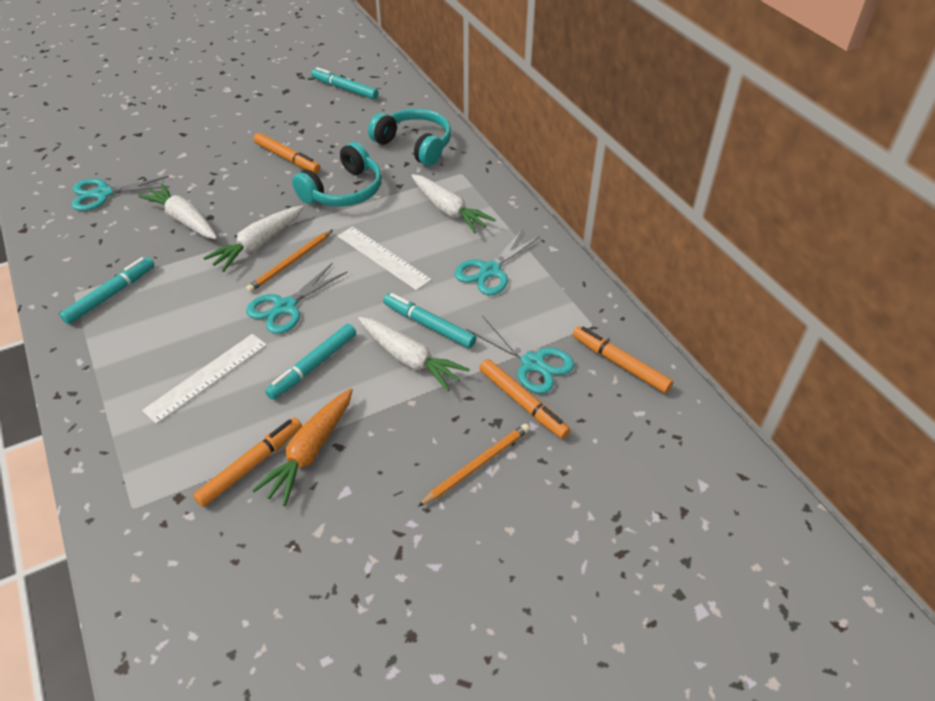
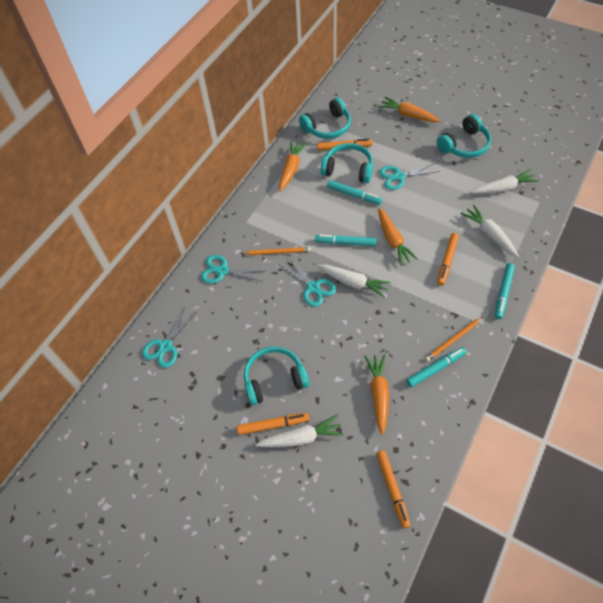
orange carrot: [252,388,353,506] = 1 -> [279,141,307,191] [364,354,389,435] [378,208,418,266] [379,97,441,122] = 4
turquoise headphones: [292,142,382,207] [368,109,451,166] = 2 -> [244,347,309,405] [299,97,351,139] [320,143,373,183] [436,114,491,158] = 4
white ruler: [142,334,267,424] [338,226,432,291] = 2 -> none = 0

